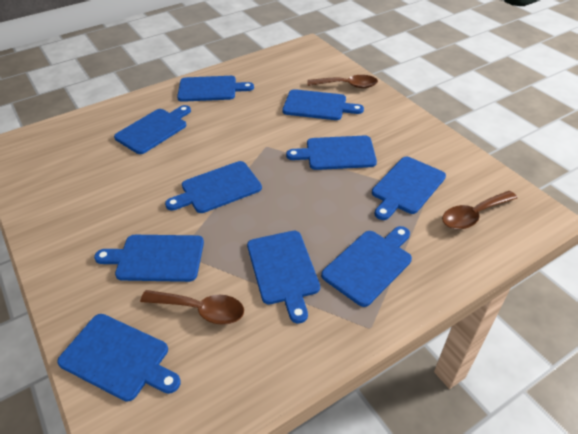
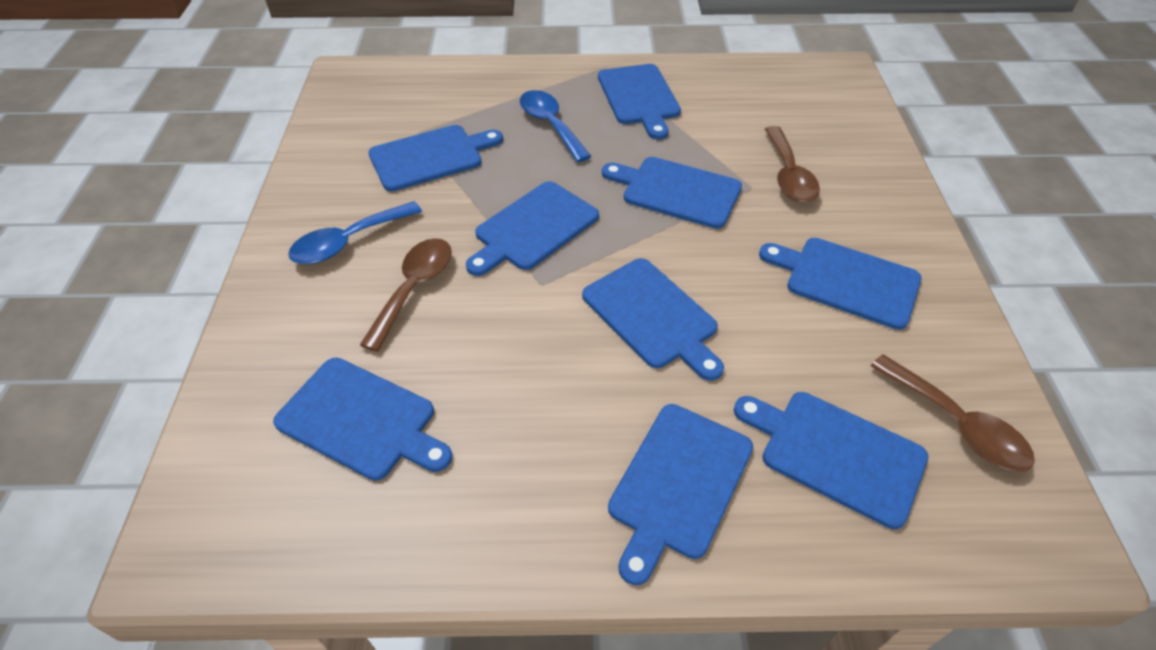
blue cutting board: [57,314,181,402] [94,235,204,282] [114,105,191,154] [165,161,262,213] [177,76,254,102] [247,231,320,323] [282,89,364,120] [286,136,377,170] [321,226,412,307] [372,157,446,220] = 10 -> [273,358,452,481] [368,125,503,192] [466,181,599,276] [582,258,724,381] [598,64,681,139] [602,157,742,229] [608,404,753,585] [734,392,928,529] [759,238,922,330] = 9
blue spoon: none = 0 -> [288,201,422,264] [520,90,591,162] = 2

